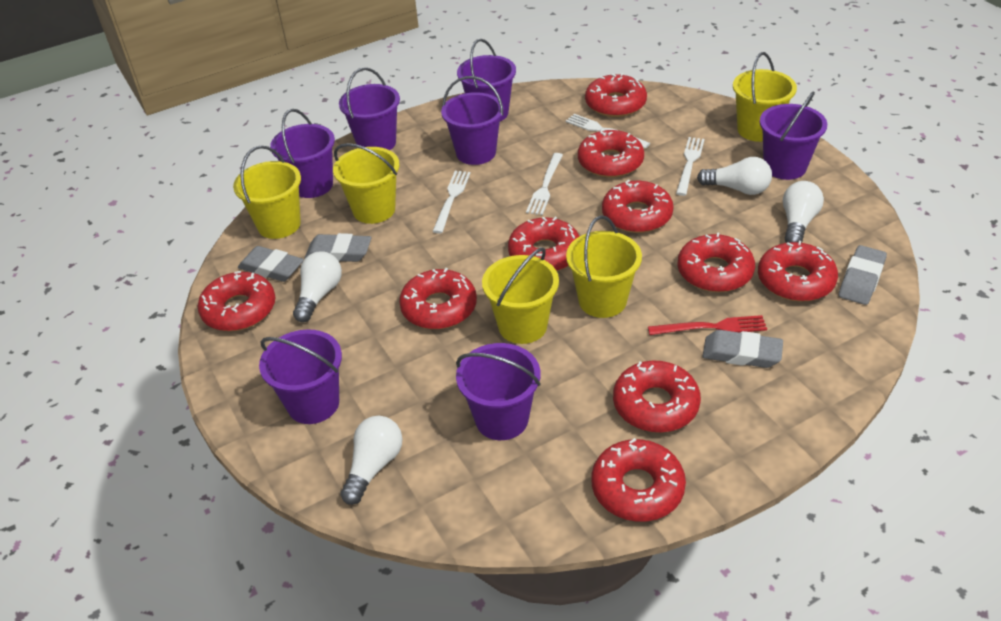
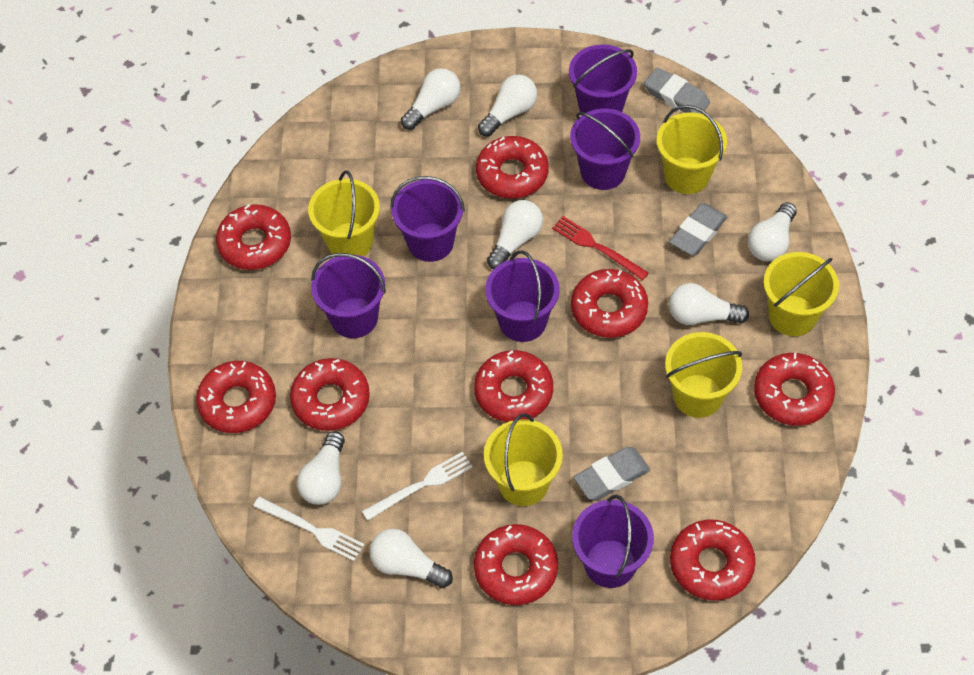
grey eraser: [238,246,304,282] [304,233,371,262] [702,330,783,368] [839,245,887,305] = 4 -> [574,447,650,500] [644,67,710,114] [669,203,727,256] = 3
purple bucket: [259,329,342,424] [270,109,335,198] [339,67,400,150] [441,76,504,165] [456,343,541,440] [457,39,516,121] [760,91,827,180] = 7 -> [311,253,386,338] [390,176,465,262] [485,250,560,342] [569,44,637,113] [570,109,640,190] [572,495,654,588] = 6
red donut: [198,271,275,331] [399,268,477,329] [508,217,580,271] [578,129,644,178] [585,73,647,117] [591,438,686,522] [602,179,674,233] [613,360,701,433] [677,232,755,292] [758,241,838,302] = 10 -> [196,361,276,433] [216,204,291,270] [290,358,370,431] [474,350,553,422] [474,524,558,605] [476,136,549,199] [571,269,648,338] [670,520,756,600] [754,353,835,426] = 9
white fork: [432,171,471,234] [526,153,563,215] [566,114,650,148] [676,137,705,196] = 4 -> [253,497,364,561] [362,452,473,521] = 2
white light bulb: [293,251,342,322] [340,416,402,505] [697,157,772,195] [783,181,824,243] = 4 -> [297,431,345,505] [369,529,453,588] [401,68,461,130] [478,74,537,137] [487,200,543,269] [669,283,749,325] [748,202,797,261] = 7

